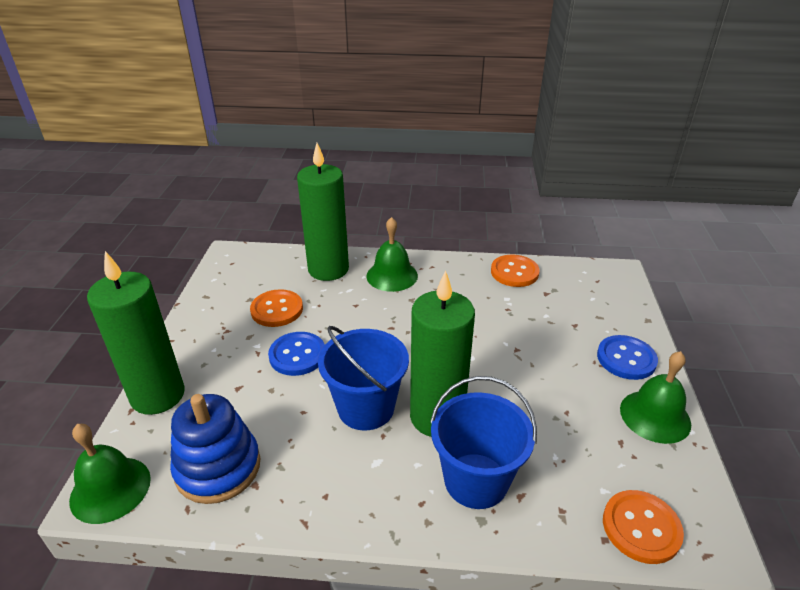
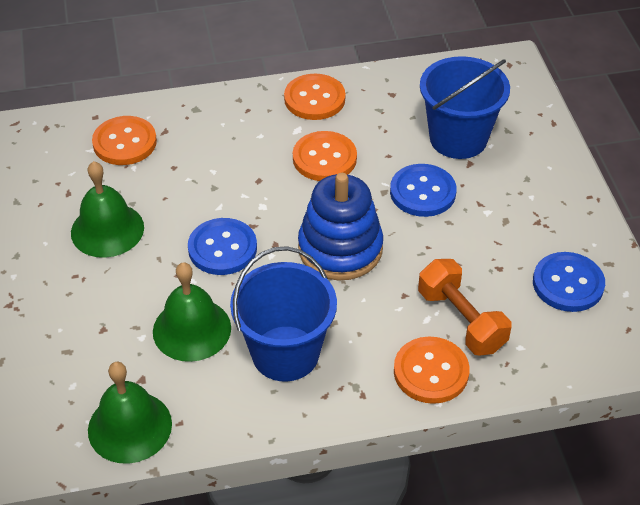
blue button: [268,332,325,376] [597,335,658,380] = 2 -> [188,218,257,275] [390,164,456,217] [533,252,605,312] = 3
green candle: [87,251,185,415] [297,143,349,281] [410,270,475,437] = 3 -> none = 0
orange button: [250,289,303,327] [491,254,540,287] [603,490,684,564] = 3 -> [92,116,157,165] [284,74,345,120] [293,131,357,181] [394,336,470,404] = 4
orange dumbbell: none = 0 -> [418,259,511,356] = 1

